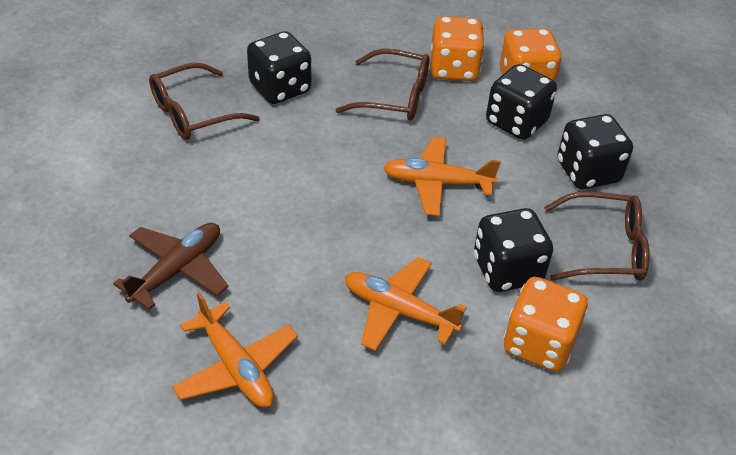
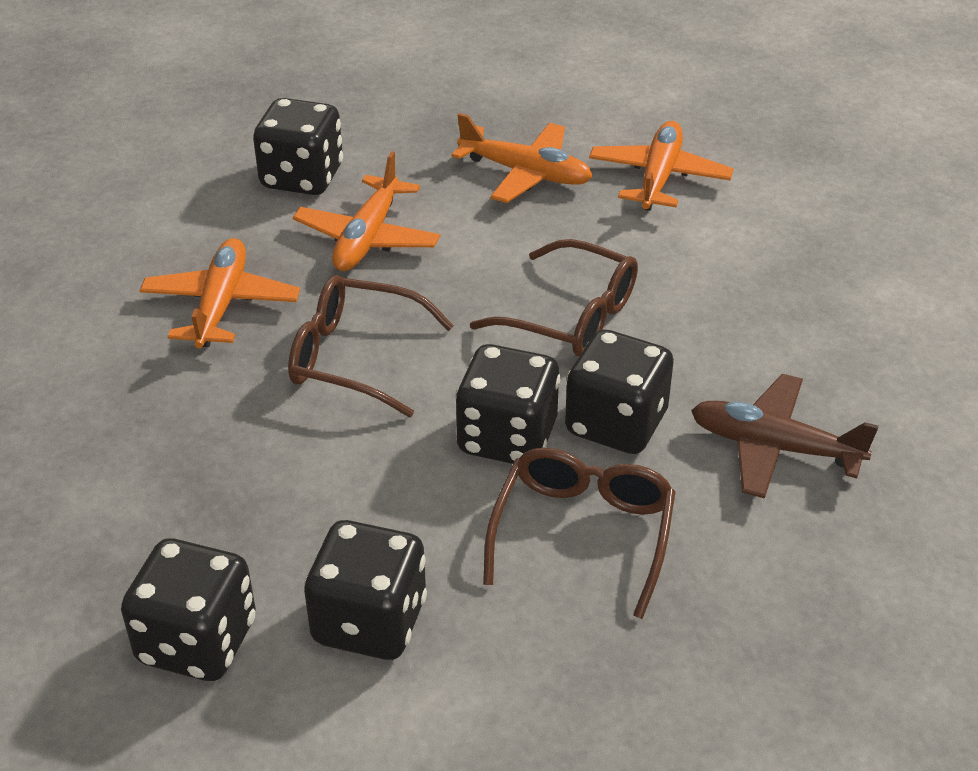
black dice: [247,31,311,104] [474,208,553,292] [486,64,557,140] [557,114,633,189] = 4 -> [121,538,256,681] [253,98,343,195] [304,520,427,660] [455,344,560,464] [565,329,674,454] = 5
orange dice: [431,16,485,81] [500,28,562,82] [504,277,588,371] = 3 -> none = 0
orange plane: [172,292,298,408] [345,257,467,351] [383,137,501,216] = 3 -> [139,238,300,348] [293,151,440,271] [451,113,593,203] [589,121,733,211] = 4

